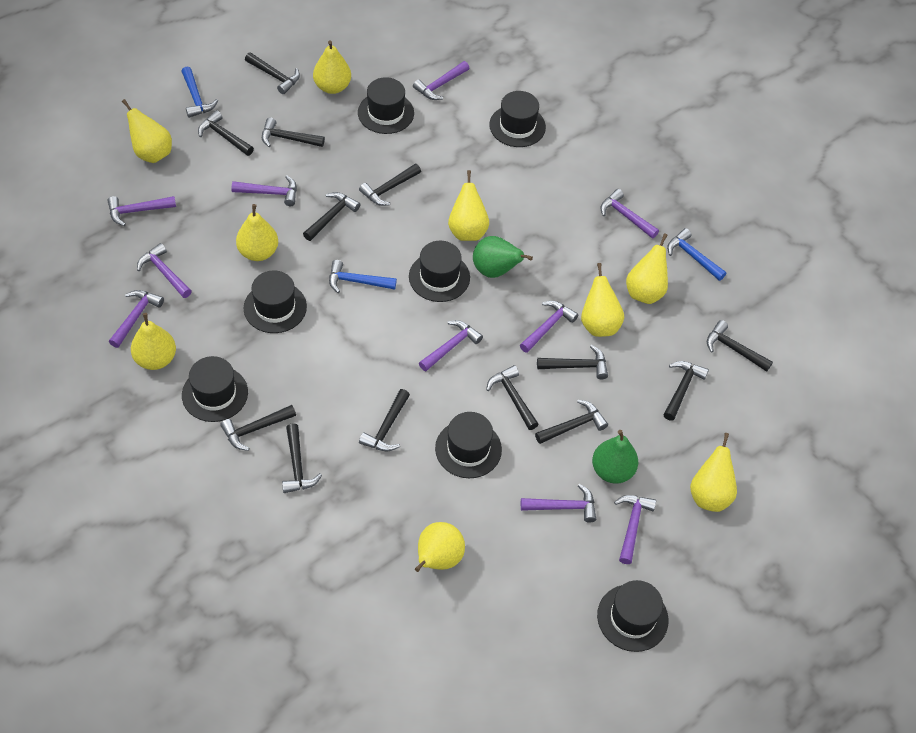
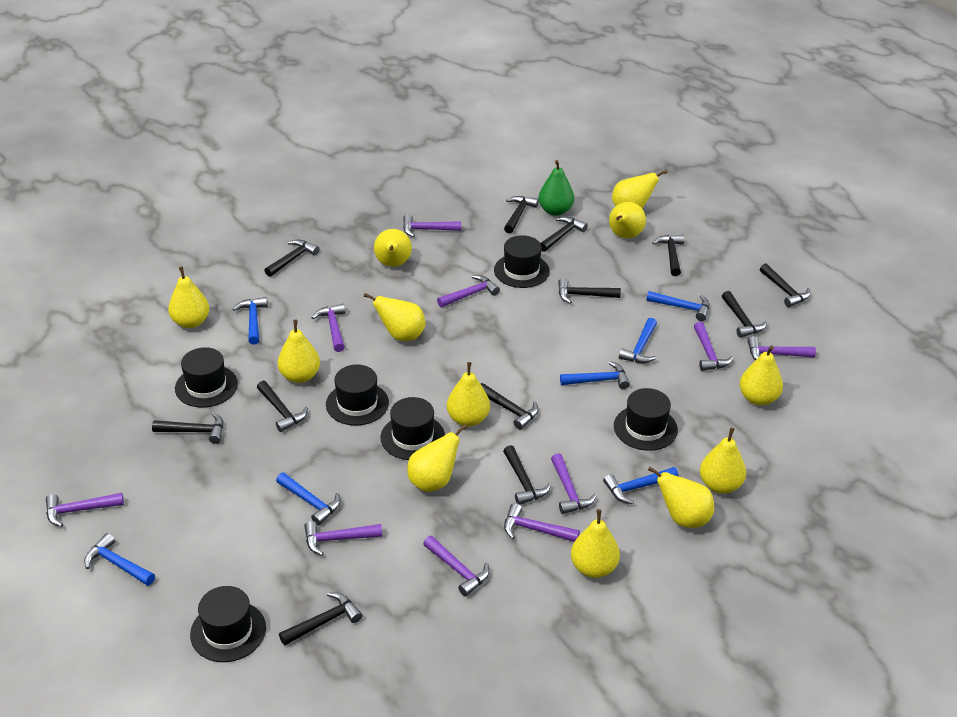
black hammer: [198,110,254,156] [220,405,296,451] [245,52,300,94] [262,117,325,147] [282,423,322,493] [303,192,360,241] [359,164,421,206] [359,389,410,451] [486,365,539,430] [535,400,608,444] [537,345,608,379] [663,361,709,421] [707,320,773,372] = 13 -> [152,412,224,444] [257,381,308,432] [264,240,319,277] [279,592,362,645] [481,383,539,430] [503,445,551,505] [504,196,539,233] [540,216,588,252] [558,278,621,303] [652,235,685,276] [722,291,767,338] [760,263,811,307] = 12
black hat: [182,356,248,422] [244,270,307,333] [358,77,414,134] [409,241,470,302] [435,412,502,478] [489,91,546,147] [597,580,669,652] = 7 -> [175,347,238,407] [190,586,266,662] [326,365,389,426] [381,397,445,460] [494,235,550,288] [614,388,678,451] = 6
blue hammer: [181,66,218,118] [329,260,397,293] [667,228,726,281] = 3 -> [84,533,155,586] [233,297,268,345] [276,472,341,525] [560,361,630,389] [603,467,679,504] [619,318,657,363] [646,291,709,321] = 7
green pear: [473,236,533,278] [592,430,638,484] = 2 -> [538,160,574,216] = 1
yellow pear: [122,99,172,163] [131,313,176,370] [236,204,278,261] [313,40,351,94] [415,522,465,572] [448,170,489,241] [581,263,624,337] [626,233,668,304] [690,433,737,512] = 9 -> [168,267,209,328] [278,320,320,383] [363,293,425,341] [374,229,412,267] [407,424,467,492] [447,362,490,426] [571,509,620,578] [609,202,646,239] [612,170,668,208] [648,467,714,528] [700,428,746,494] [740,345,783,406] = 12

